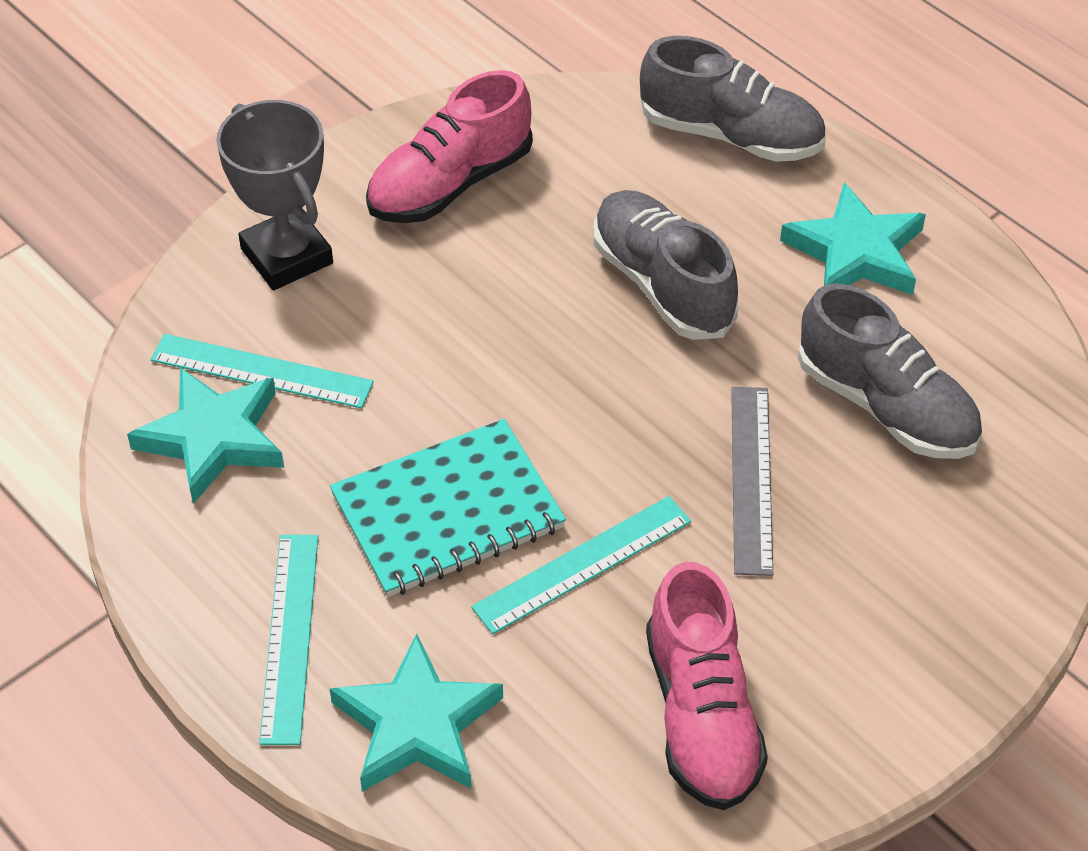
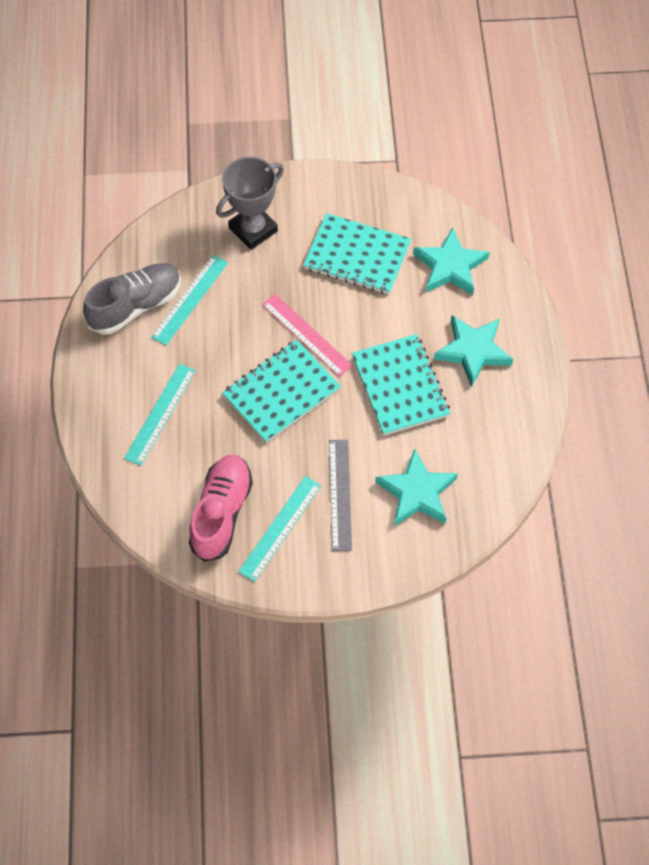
grey shoe: [594,190,738,340] [640,36,826,162] [798,284,982,459] = 3 -> [83,263,181,335] = 1
pink ruler: none = 0 -> [262,294,353,377] = 1
pink shoe: [366,70,533,223] [646,562,768,810] = 2 -> [189,455,253,562] = 1
turquoise notebook: [330,419,566,597] = 1 -> [222,339,341,443] [303,213,411,294] [352,334,450,436] = 3

